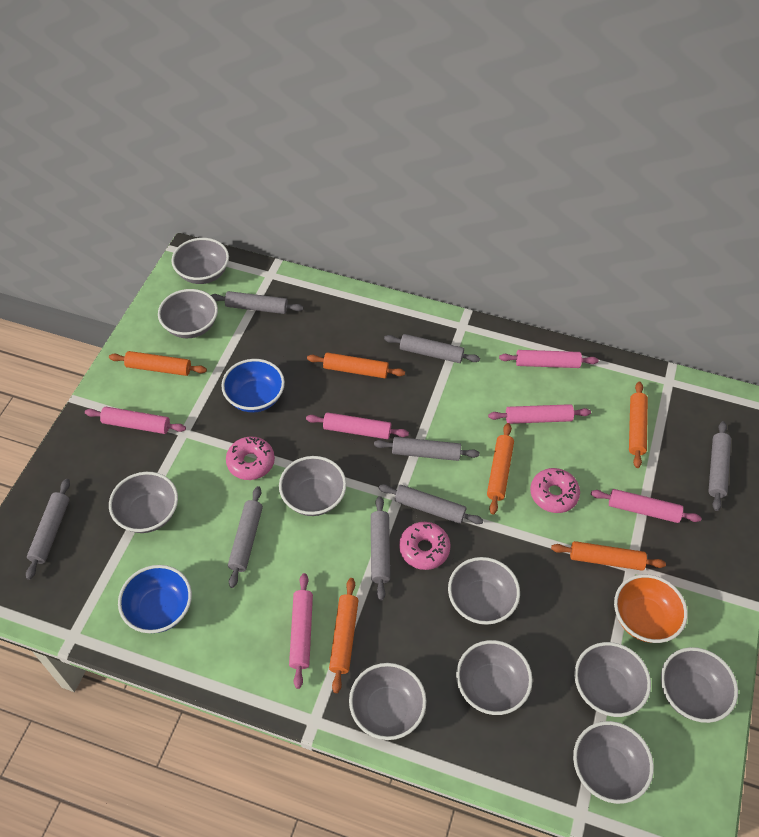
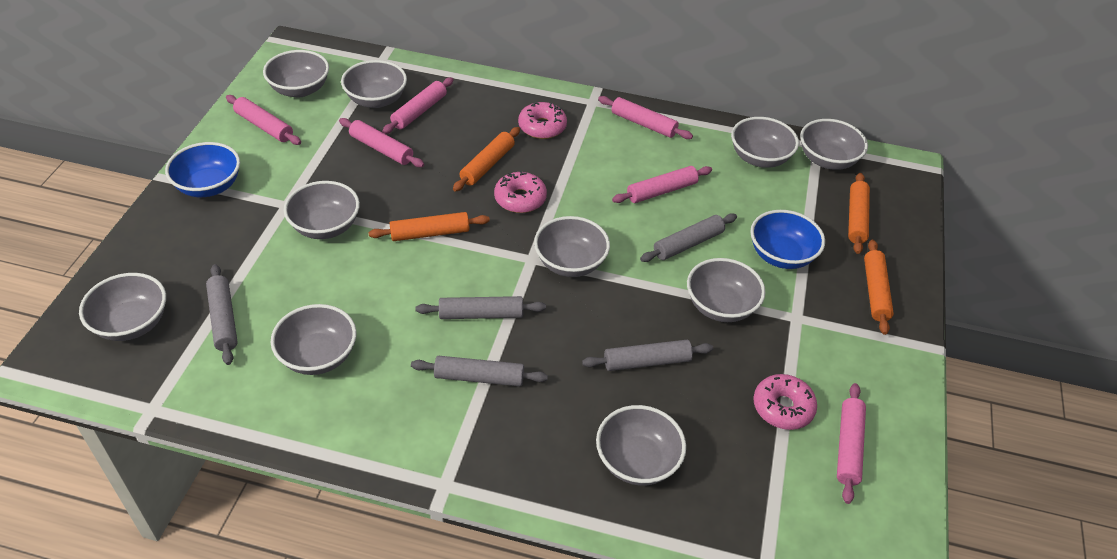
grey rolling pin: [26,479,70,580] [211,291,304,314] [228,486,263,588] [371,496,390,600] [374,437,480,461] [379,484,483,524] [384,334,480,363] [708,421,731,511] = 8 -> [206,264,238,365] [411,356,548,386] [415,296,546,319] [582,340,713,371] [640,214,737,262] = 5
orange bowl: [614,574,688,643] = 1 -> none = 0
orange rolling pin: [109,351,207,376] [307,353,405,378] [329,578,359,693] [487,423,514,514] [551,541,666,571] [629,382,648,468] = 6 -> [368,212,490,241] [453,127,520,192] [848,173,870,254] [864,240,894,335] = 4

